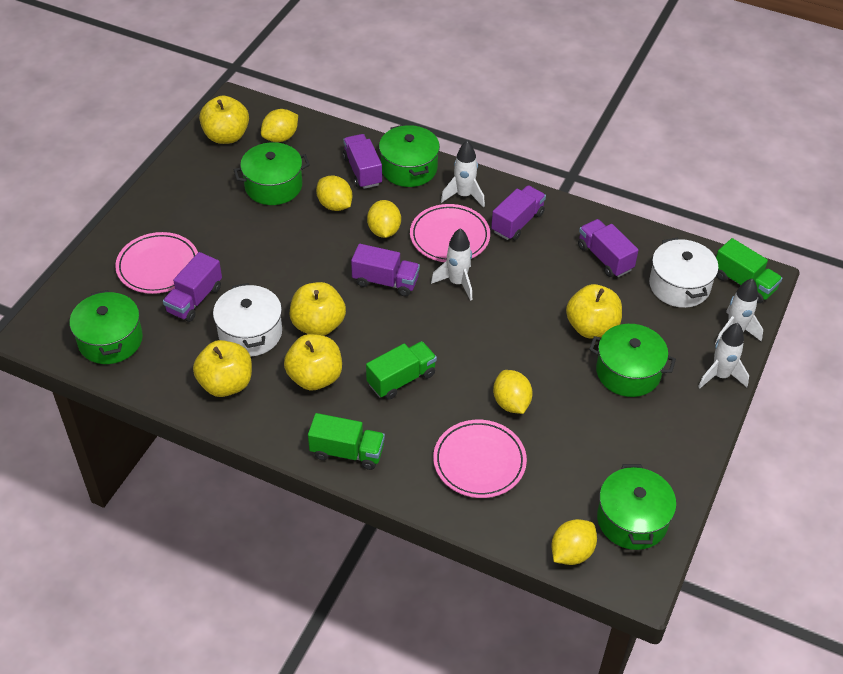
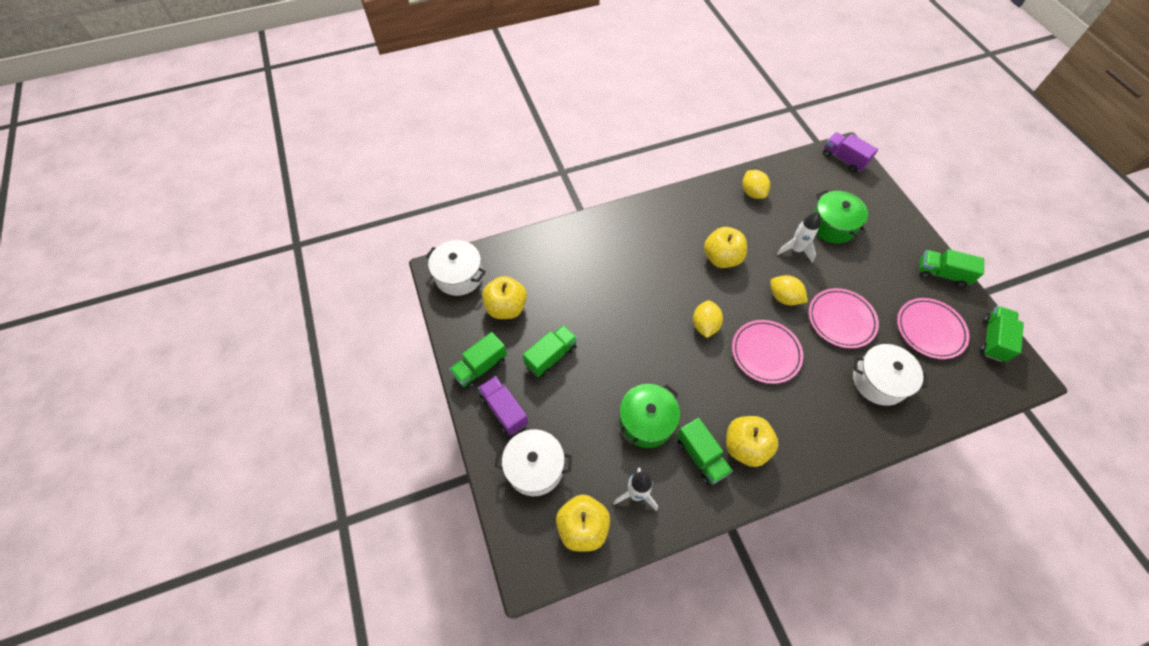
green pot: [70,290,143,364] [233,142,310,205] [379,124,440,187] [589,324,676,397] [597,464,676,550] = 5 -> [619,384,680,448] [813,190,868,243] = 2
green truck: [308,413,385,470] [366,341,437,400] [716,238,783,303] = 3 -> [449,332,507,389] [523,325,577,377] [677,418,733,485] [919,249,984,287] [980,306,1024,362] = 5
purple truck: [163,252,222,322] [343,134,382,189] [351,244,420,296] [491,185,546,240] [578,219,638,277] = 5 -> [478,376,528,436] [823,132,878,173] = 2
white pot: [213,283,282,356] [649,238,719,308] = 2 -> [426,240,486,296] [495,429,572,496] [853,344,928,406] = 3
white rocket: [431,228,472,301] [441,141,485,208] [698,323,749,388] [715,279,763,345] = 4 -> [613,468,658,511] [777,212,820,262] = 2
yellow apple: [193,340,252,397] [199,95,249,144] [284,334,342,390] [290,282,346,336] [566,284,622,338] = 5 -> [482,276,527,319] [556,494,610,552] [704,227,747,268] [726,416,779,467] = 4
yellow lemon: [261,109,298,142] [316,175,352,211] [367,200,401,238] [493,370,533,414] [551,519,597,565] = 5 -> [693,300,723,338] [742,170,770,199] [770,275,808,306] = 3

